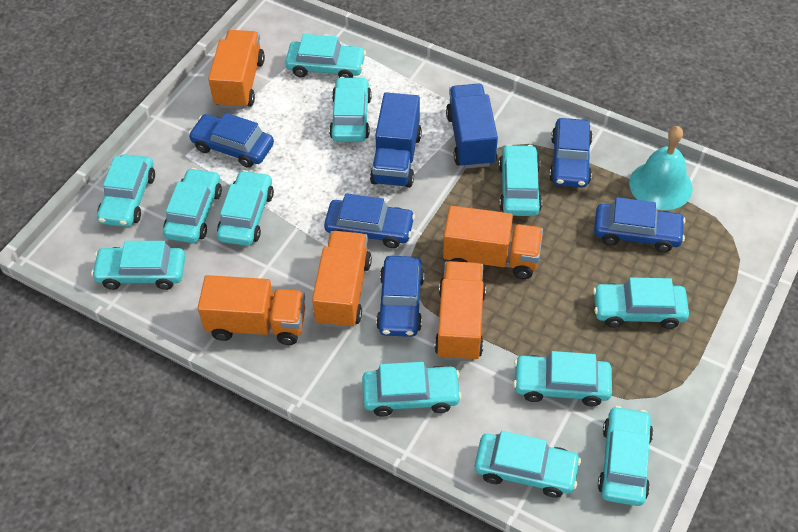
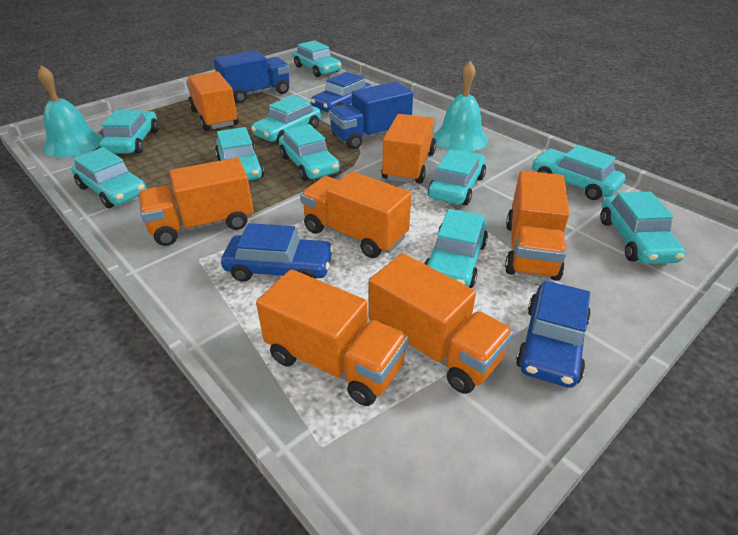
blue car: [188,113,274,168] [324,193,415,248] [376,256,425,337] [549,118,593,188] [594,197,686,252] = 5 -> [221,223,334,282] [311,72,372,113] [516,281,591,388] = 3
orange truck: [198,275,305,345] [208,30,265,109] [312,231,372,329] [435,261,486,362] [443,206,543,279] = 5 -> [138,158,254,246] [186,71,239,131] [256,269,409,406] [300,171,411,258] [369,253,514,394] [381,114,436,184] [505,171,569,281] = 7
turquoise bell: [629,126,693,210] = 1 -> [38,65,103,158] [433,61,488,152] = 2
turquoise car: [91,241,186,290] [97,154,155,227] [163,168,222,243] [217,170,274,246] [285,34,366,78] [329,77,372,142] [362,362,462,417] [475,431,581,498] [499,144,542,216] [513,351,612,406] [593,277,689,329] [598,406,653,506] = 12 -> [71,147,147,208] [100,110,158,154] [215,127,264,181] [251,95,321,143] [279,124,340,181] [293,40,342,77] [424,209,488,288] [428,150,486,205] [532,145,626,200] [600,192,686,264] = 10

